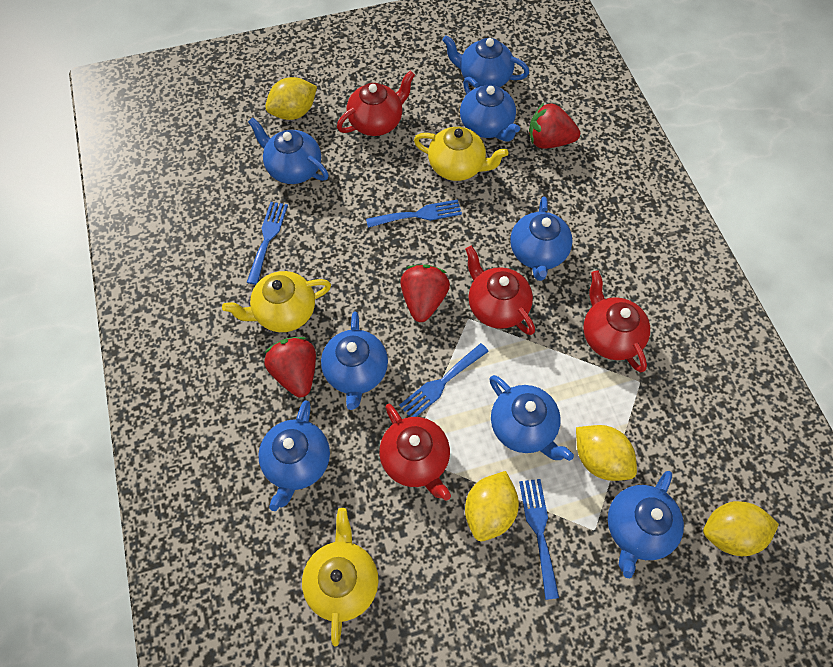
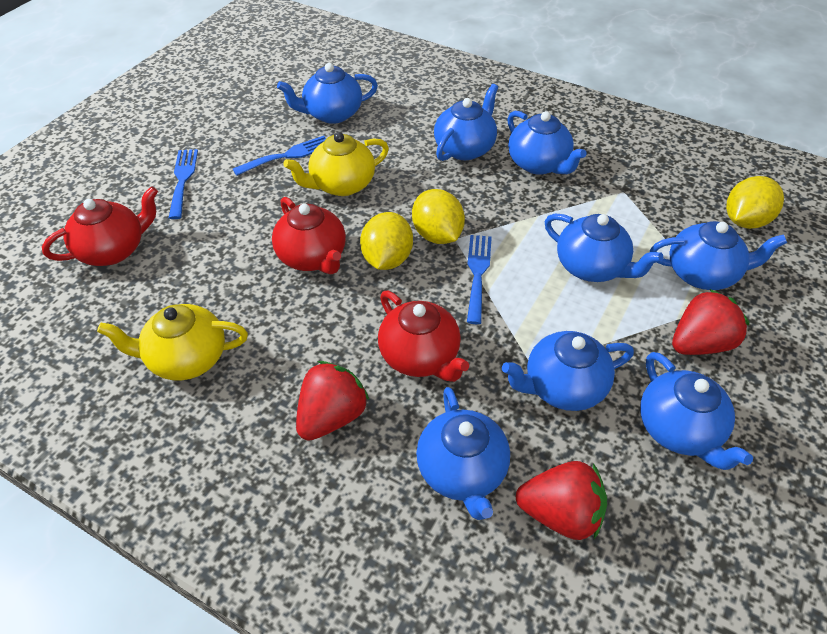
blue fork: [246,202,288,285] [366,199,462,228] [399,343,489,417] [519,479,559,600] = 4 -> [169,149,198,219] [233,136,327,176] [467,235,492,324] = 3
red teapot: [337,71,415,136] [379,403,451,501] [465,246,535,335] [583,270,650,372] = 4 -> [42,186,158,266] [272,197,346,274] [378,291,469,382] = 3
yellow lemon: [265,77,317,120] [465,471,519,541] [576,425,637,481] [703,501,779,556] = 4 -> [360,212,413,270] [412,189,465,244] [726,176,784,229] = 3
yellow teapot: [222,271,331,332] [302,508,378,646] [414,127,508,181] = 3 -> [97,304,248,380] [283,132,389,196] = 2

